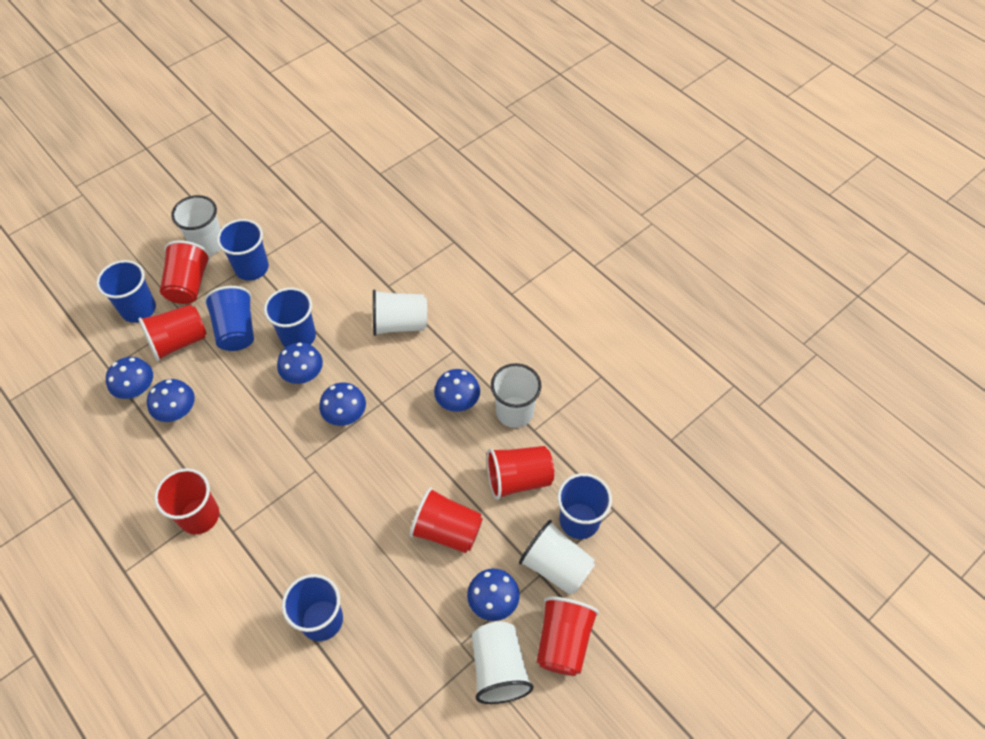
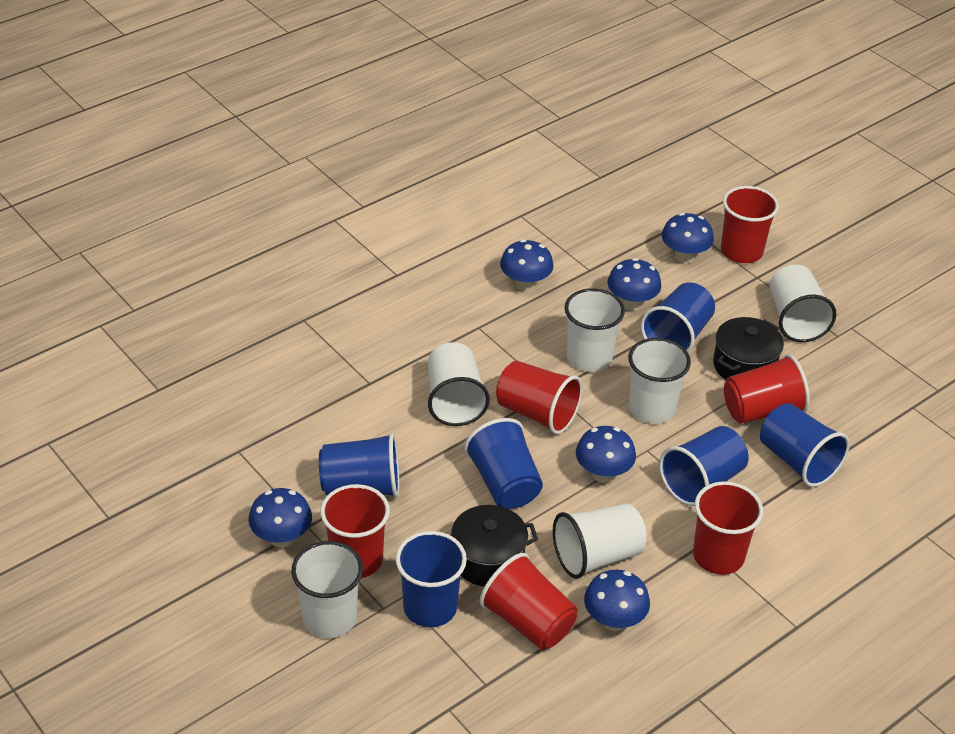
black pot: none = 0 -> [450,505,538,587] [713,317,784,380] = 2
white cup: [171,195,221,255] [373,290,427,336] [472,622,533,704] [491,363,542,428] [519,520,595,595] = 5 -> [291,541,363,638] [428,342,490,426] [553,503,647,579] [564,288,625,372] [628,338,691,424] [770,265,836,342] = 6

